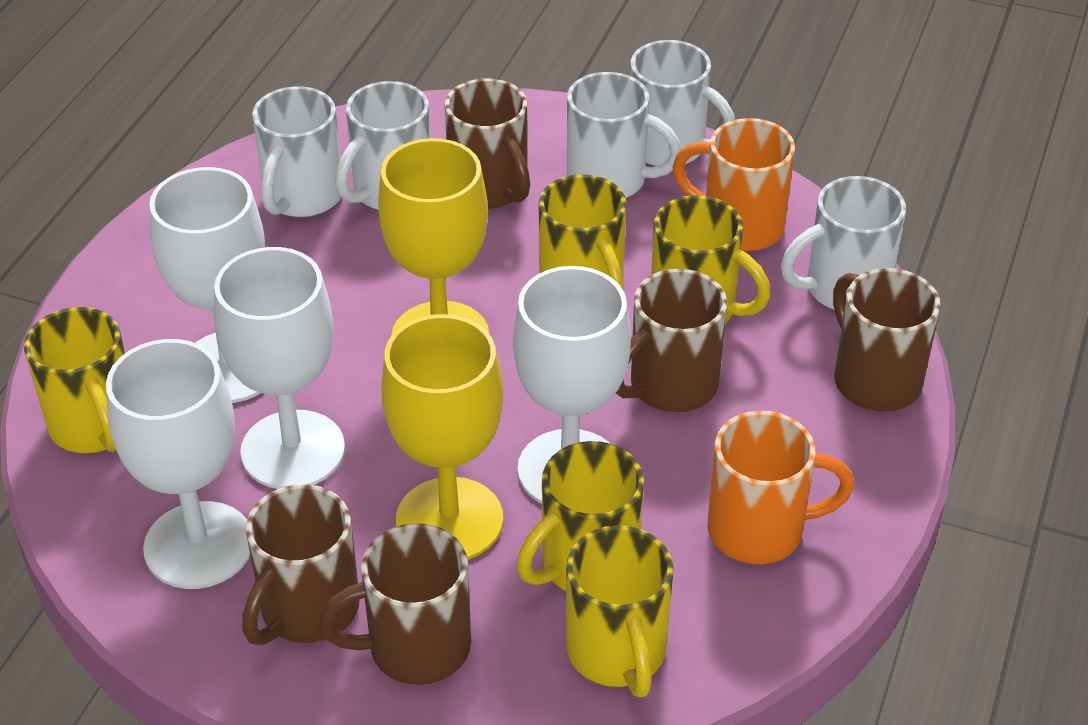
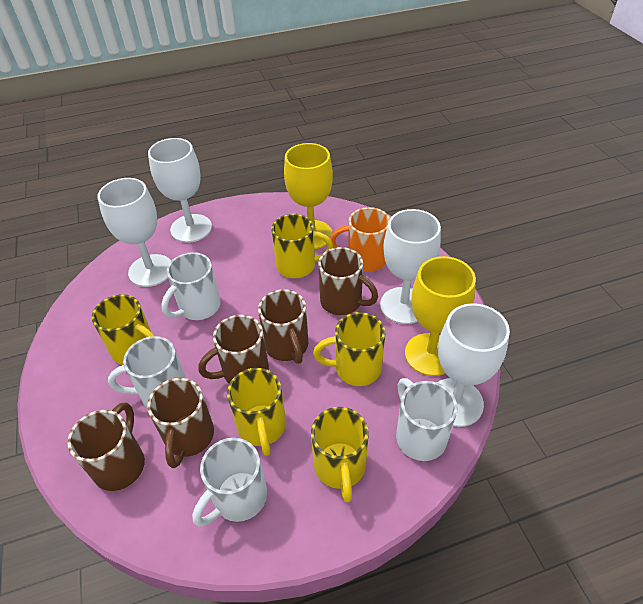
orange mug: [673,118,795,251] [708,411,854,564] = 2 -> [330,207,390,272] = 1
white mug: [252,87,341,217] [335,81,431,210] [567,72,681,198] [630,40,735,166] [781,176,906,310] = 5 -> [108,336,186,407] [161,252,221,320] [192,438,267,527] [396,378,457,461] = 4

